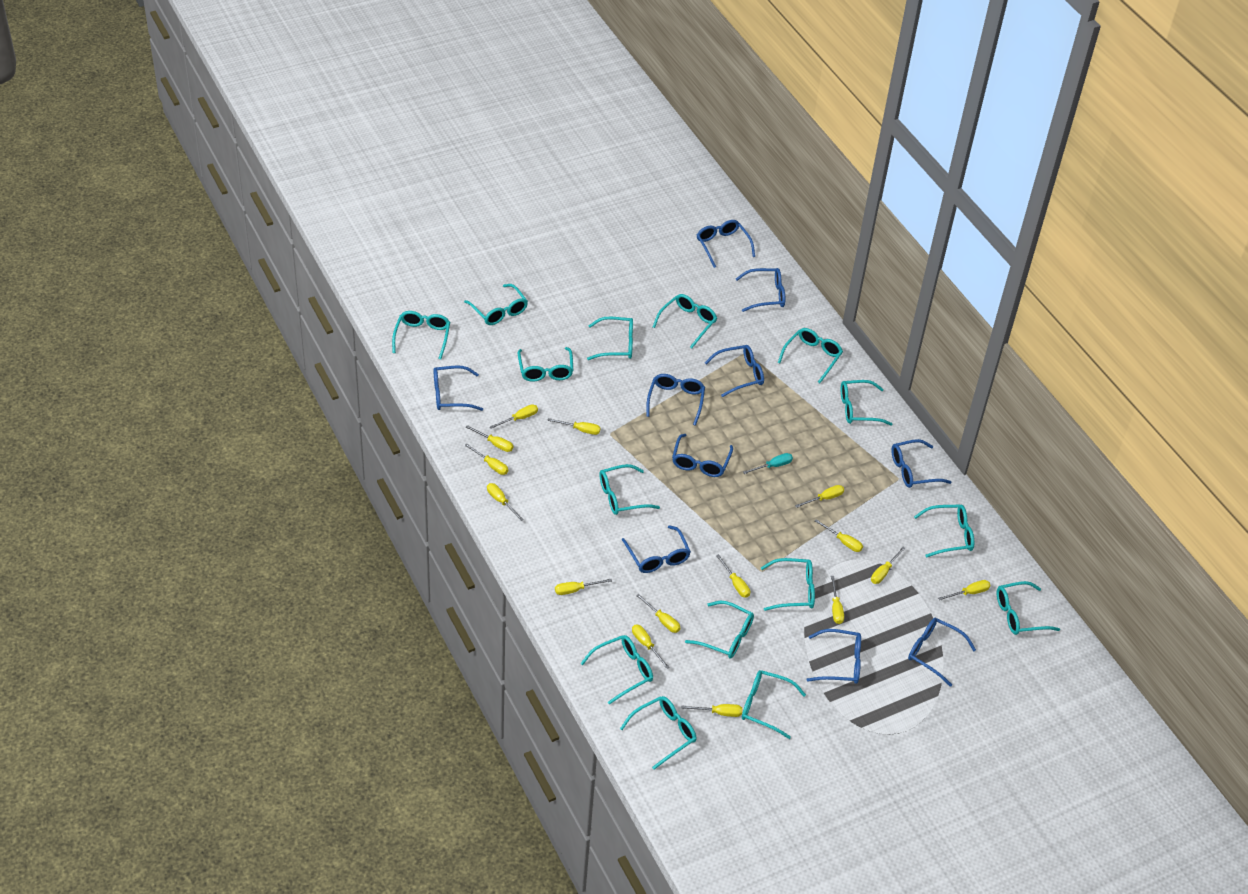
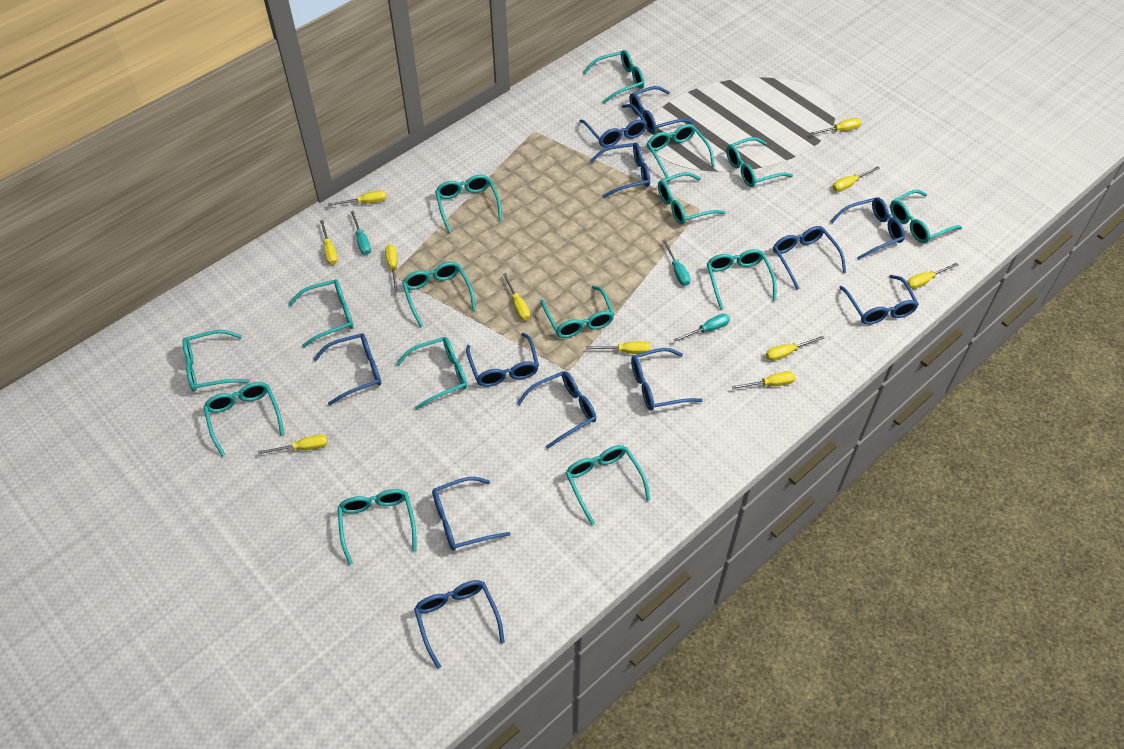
blue glasses: [434,365,483,411] [622,525,691,573] [646,374,705,426] [672,434,733,477] [697,220,755,268] [705,345,764,397] [736,268,785,312] [806,629,861,684] [891,439,951,488] [908,618,976,687] = 10 -> [314,333,381,406] [414,580,505,669] [432,477,510,551] [466,333,539,387] [517,371,596,449] [579,104,647,147] [590,142,650,198] [629,86,693,133] [631,348,703,411] [773,226,846,290] [831,197,905,260] [839,275,919,325] = 12
turquoise screwdriver: [743,453,793,474] = 1 -> [350,211,371,255] [662,239,691,286] [673,314,730,342] = 3
yellow screwdriver: [465,443,508,475] [466,425,513,452] [487,483,524,521] [490,404,538,429] [547,418,601,435] [555,579,612,595] [632,624,670,669] [636,594,680,633] [681,704,742,717] [716,554,750,598] [795,485,844,508] [815,519,863,552] [831,576,844,624] [871,547,905,584] [938,580,991,601] = 15 -> [258,434,328,454] [320,220,338,265] [328,190,386,206] [385,244,398,293] [503,273,530,320] [586,341,650,354] [731,371,796,390] [766,336,825,361] [810,118,862,135] [832,166,880,192] [907,262,959,289] = 11

